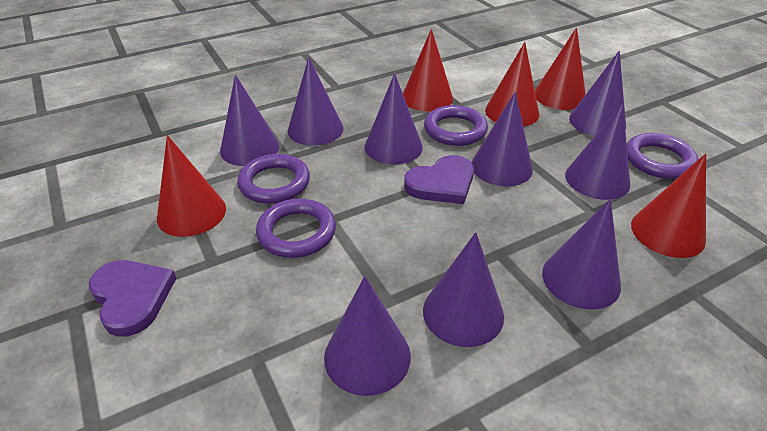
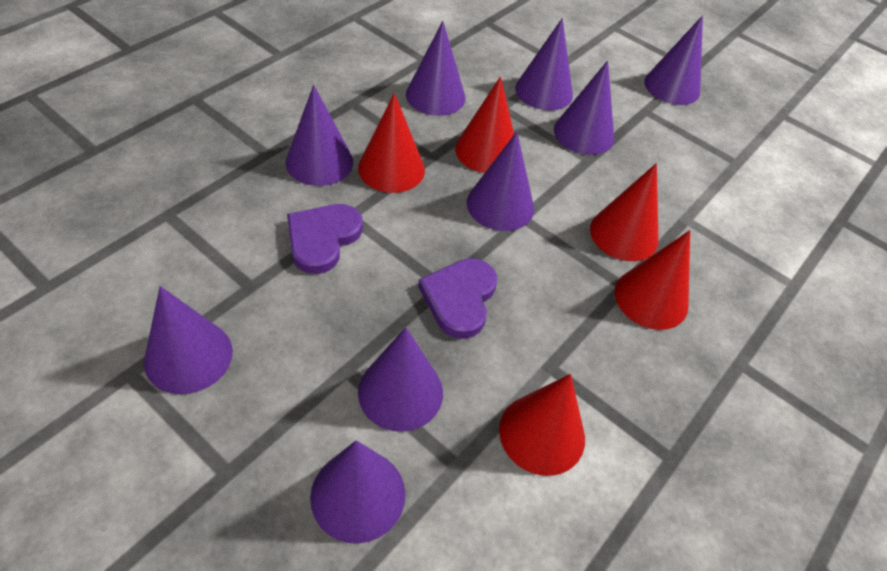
purple ring: [237,154,310,204] [256,198,336,258] [424,105,488,146] [627,133,698,179] = 4 -> none = 0

